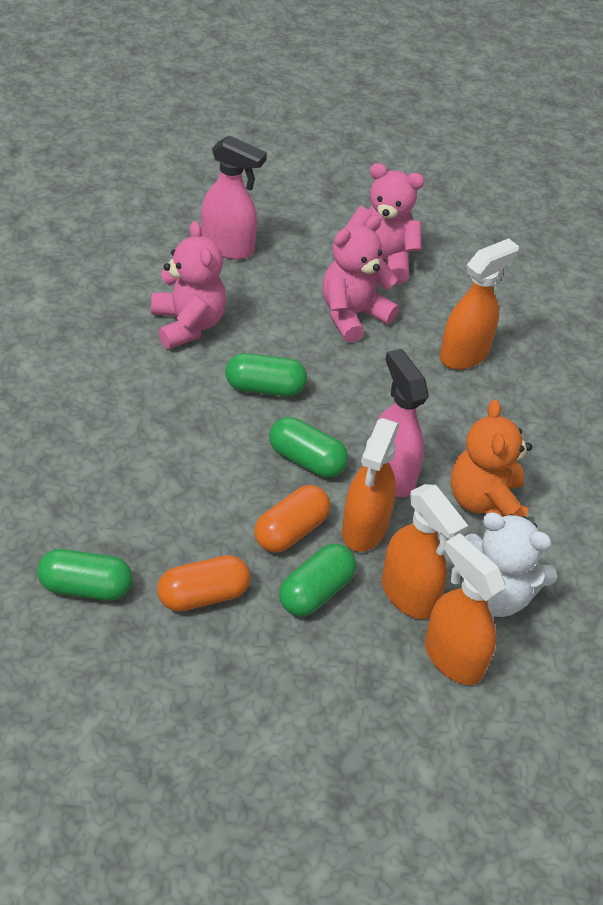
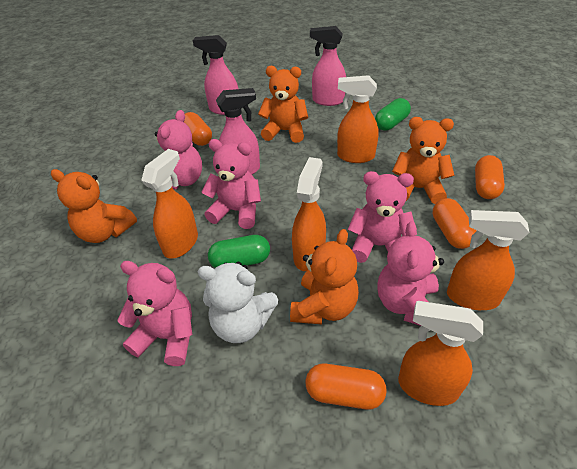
green capsule: [37,549,133,601] [226,353,307,397] [269,417,348,477] [279,544,356,617] = 4 -> [208,235,270,268] [375,98,411,131] = 2
orange capsule: [157,555,250,612] [254,485,331,553] = 2 -> [184,112,212,146] [306,364,387,409] [433,198,477,249] [475,155,505,199] = 4
orange spray bottle: [342,418,400,552] [382,484,468,619] [425,533,506,685] [440,238,519,370] = 4 -> [141,149,198,259] [292,157,326,271] [337,75,379,163] [398,301,483,406] [447,210,529,310] = 5
orange teddy bear: [450,399,532,517] = 1 -> [51,169,137,243] [258,66,308,143] [290,229,359,324] [392,117,454,204] = 4
pink spray bottle: [201,135,267,260] [374,349,429,497] = 2 -> [193,35,238,115] [216,88,260,175] [310,26,346,106] = 3
pink teddy bear: [151,221,227,349] [322,215,399,343] [346,163,424,284] = 3 -> [118,261,192,366] [155,110,202,189] [201,139,261,229] [348,171,417,263] [377,221,444,326] = 5

